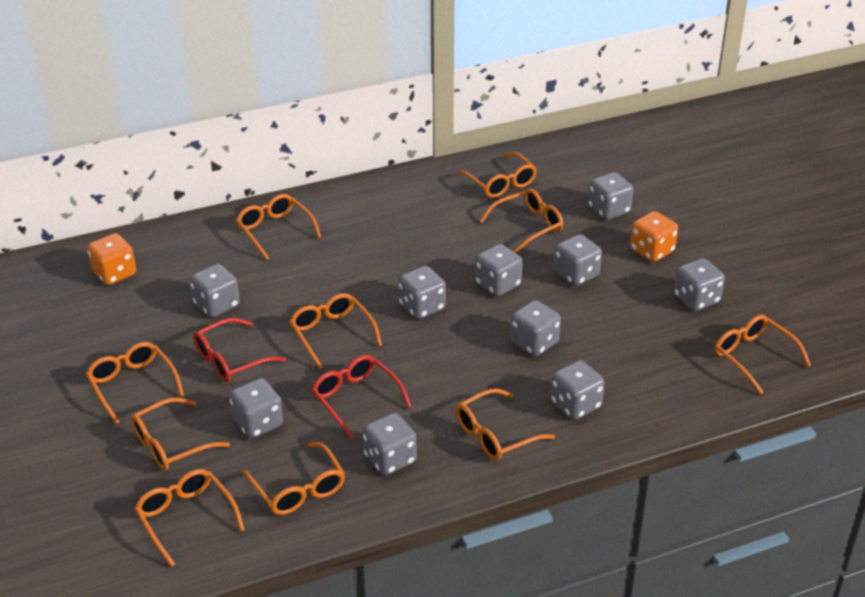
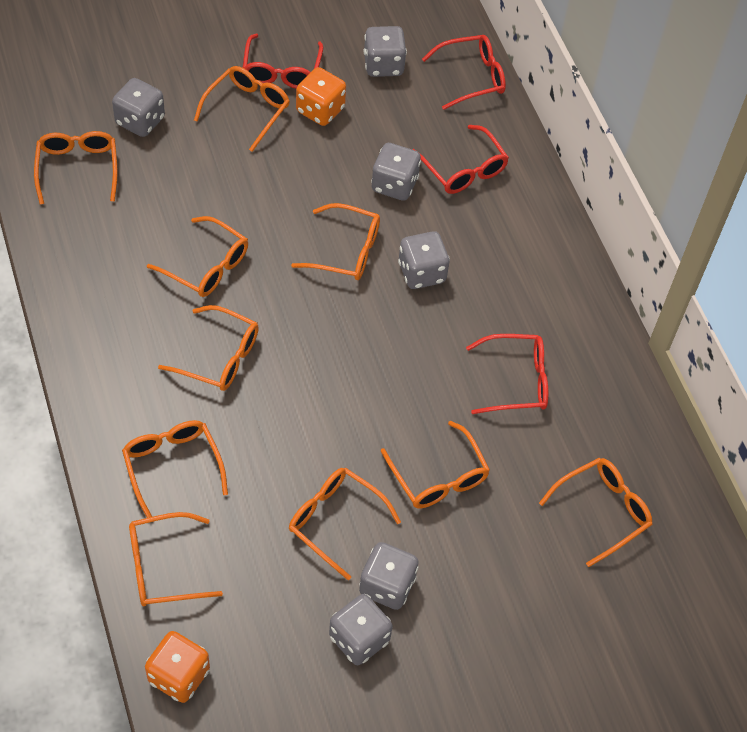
grey dice: [190,264,240,318] [229,378,283,439] [363,413,417,475] [398,266,446,319] [475,244,523,296] [510,300,561,356] [551,360,605,420] [554,234,602,286] [588,172,633,220] [674,258,725,311] = 10 -> [112,78,165,137] [329,594,393,665] [359,542,419,610] [364,26,407,77] [371,143,421,201] [398,231,450,289] = 6
red glasses: [193,318,286,382] [311,355,411,439] = 2 -> [242,34,323,89] [412,125,509,194] [422,35,506,110] [466,334,548,414] = 4

